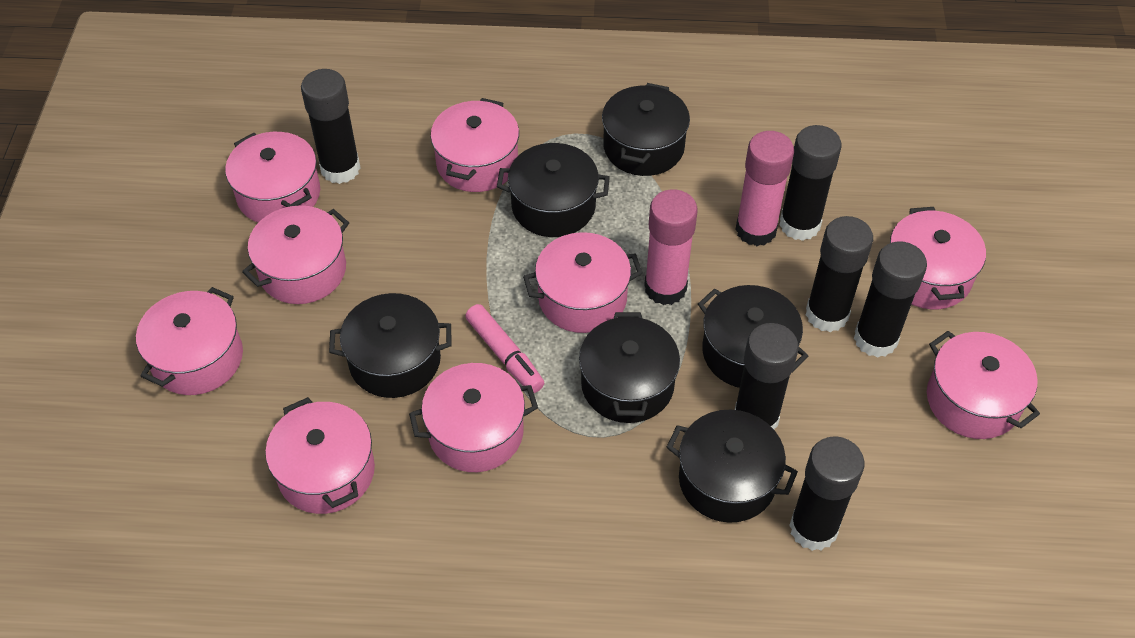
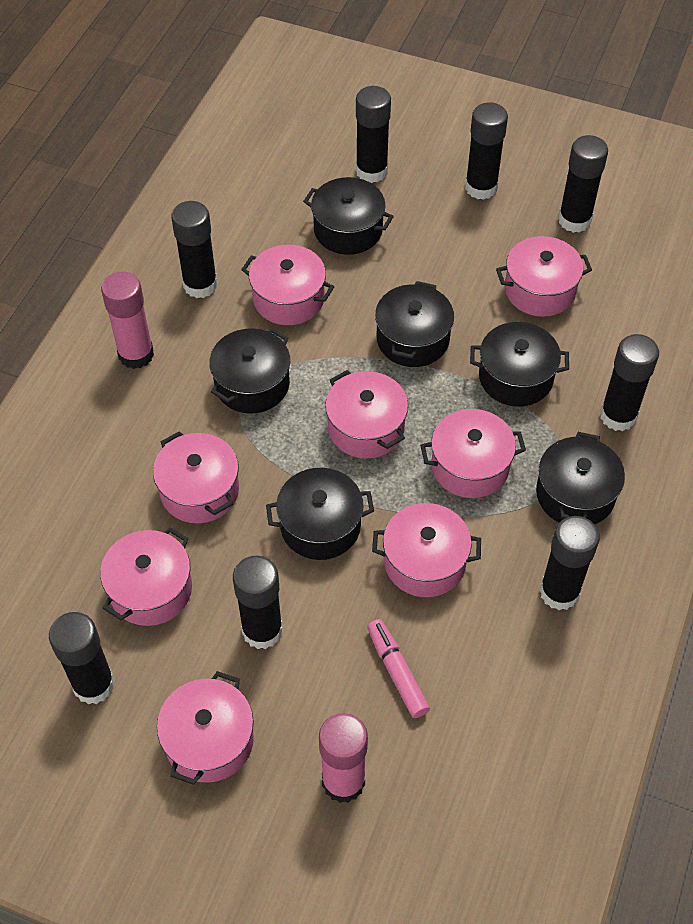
black glue stick: [301,69,360,184] [735,323,799,429] [779,125,842,241] [789,436,865,551] [806,216,873,332] [854,241,927,358] = 6 -> [49,612,115,704] [171,201,217,298] [233,556,283,649] [356,86,391,183] [465,102,508,200] [539,516,600,610] [558,135,608,233] [600,334,659,431] = 8
pink pot: [136,287,243,395] [225,132,320,223] [242,206,349,304] [265,397,375,514] [409,363,538,472] [431,98,519,192] [523,232,643,333] [890,207,986,309] [927,331,1040,439] = 9 -> [100,527,192,626] [153,431,239,523] [157,671,254,785] [241,245,334,325] [325,370,408,459] [372,503,481,597] [420,409,526,498] [496,236,592,317] = 8

